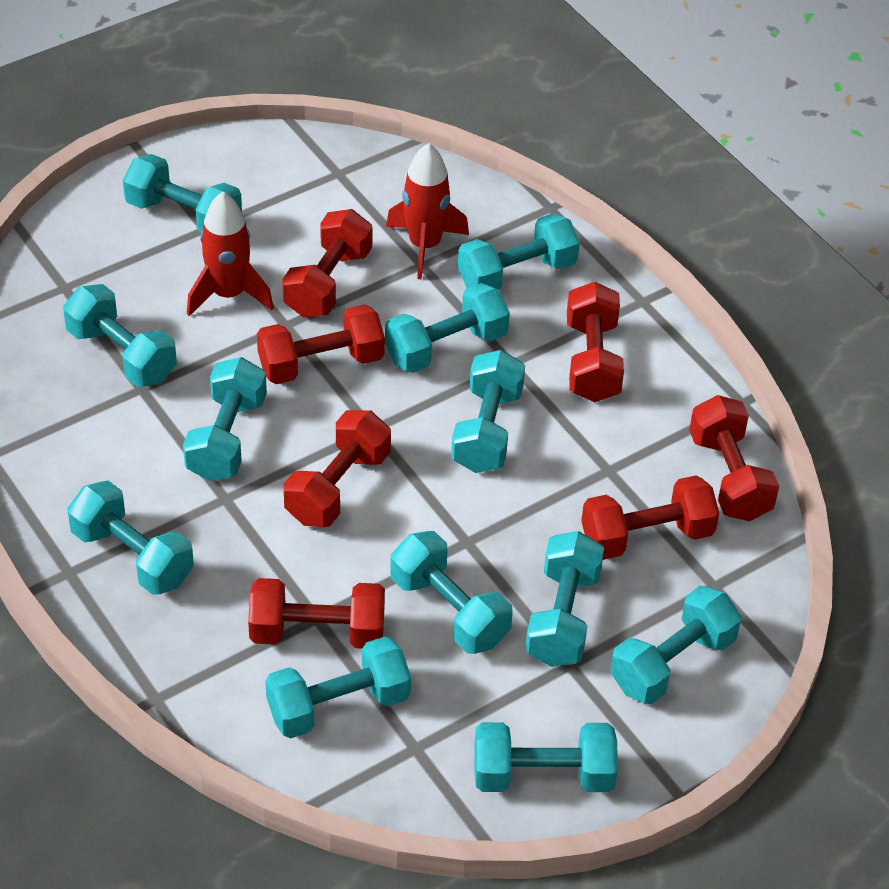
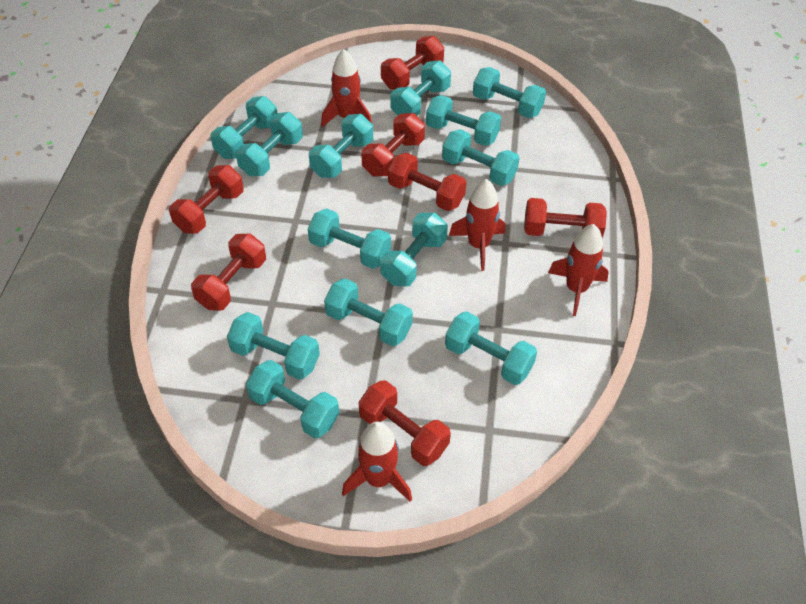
red rocket: [187,192,274,316] [386,143,469,279] = 2 -> [321,49,372,127] [342,422,412,502] [449,179,505,271] [548,224,609,316] = 4
turquoise dumbbell: [63,284,177,387] [67,481,194,595] [123,154,242,233] [183,357,267,481] [265,636,411,738] [385,283,510,373] [390,531,513,654] [451,350,525,473] [458,213,580,290] [475,722,618,792] [525,531,604,667] [610,586,742,704] = 12 -> [211,96,277,159] [227,312,320,380] [236,112,303,176] [246,360,339,438] [308,208,391,269] [309,114,373,178] [324,278,413,346] [380,213,448,286] [391,60,451,116] [426,95,501,146] [442,129,520,186] [445,311,537,385] [473,67,546,118] = 13

